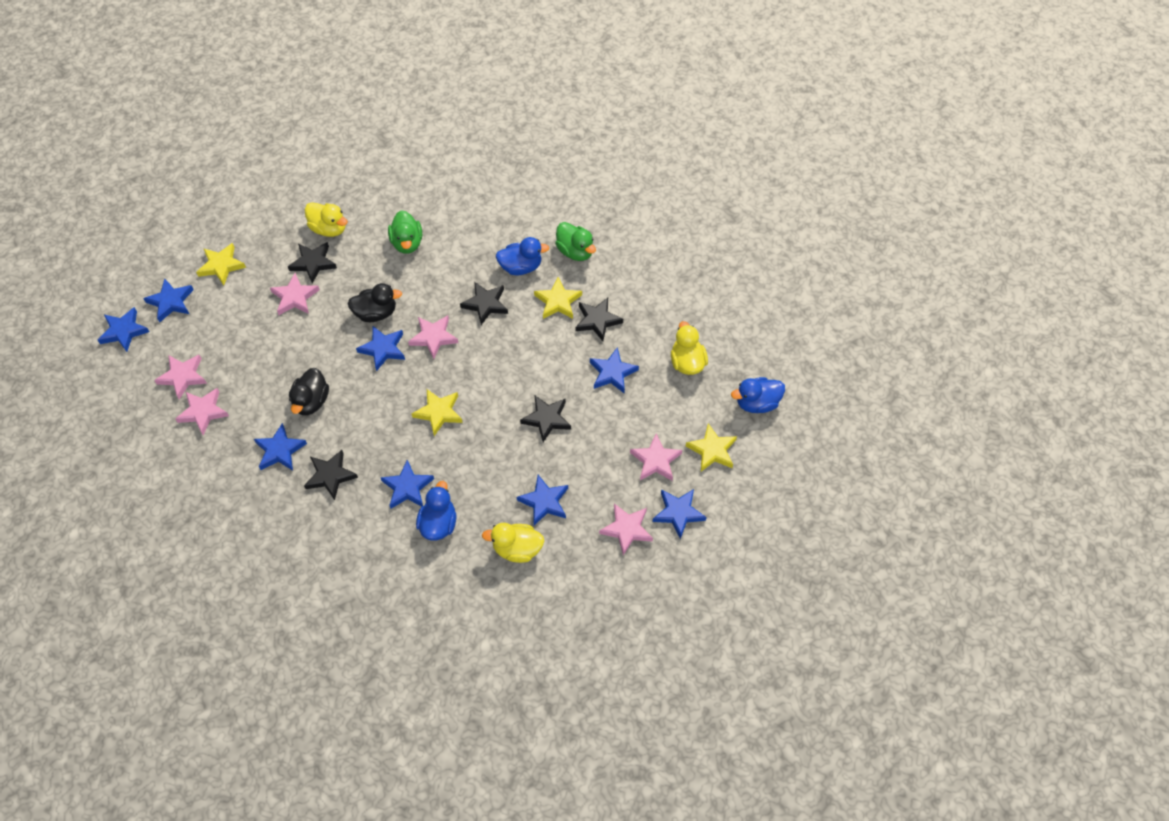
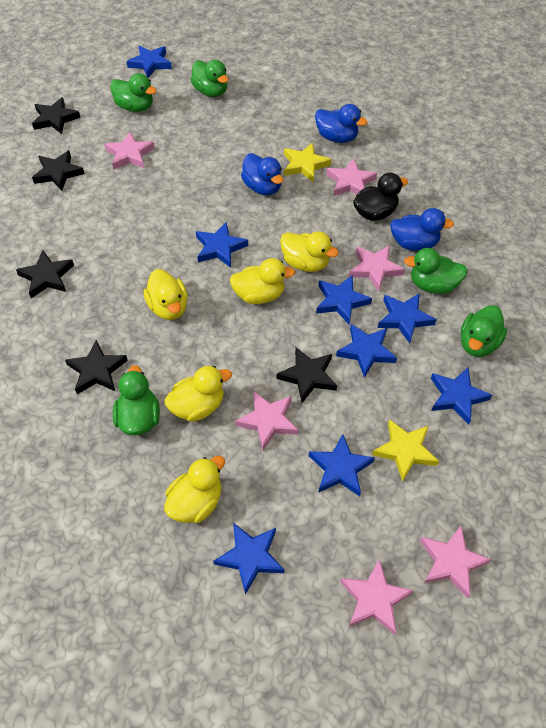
black duck: [289,368,329,415] [347,283,402,322] = 2 -> [353,173,408,221] = 1
green duck: [388,210,422,254] [555,222,596,261] = 2 -> [110,73,157,112] [113,365,160,435] [191,60,228,97] [404,248,468,294] [461,305,507,357] = 5
yellow duck: [305,202,348,237] [482,523,544,563] [671,321,708,375] = 3 -> [144,269,188,320] [164,366,232,422] [164,456,225,523] [230,258,295,304] [280,231,339,272] = 5
yellow star: [196,243,246,285] [412,389,463,436] [534,277,582,319] [686,423,737,472] = 4 -> [284,142,331,183] [372,419,439,482] = 2

